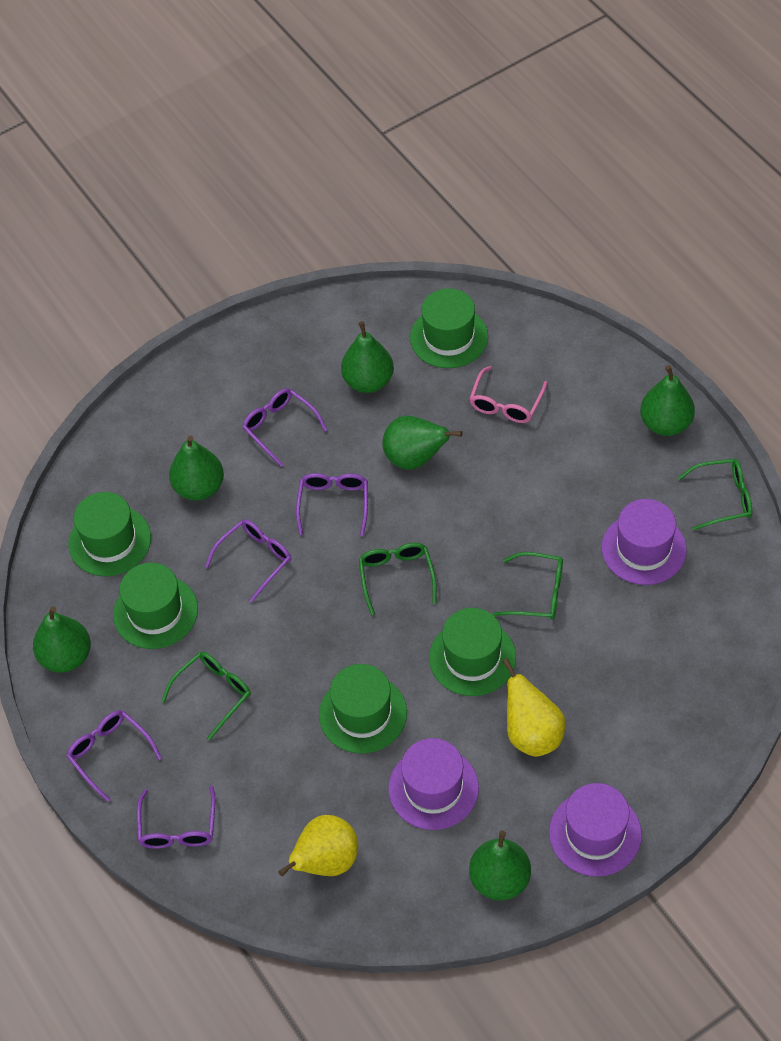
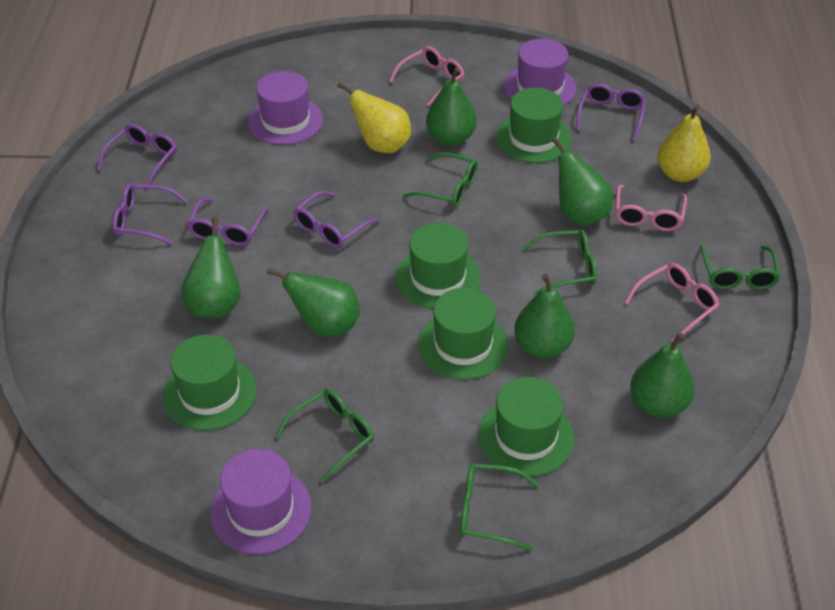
green glasses: [161,652,251,740] [359,543,437,615] [494,552,563,620] [678,459,752,531] = 4 -> [275,389,374,483] [403,152,478,207] [460,463,539,551] [523,230,597,295] [699,245,780,289] = 5
pink glasses: [469,366,547,423] = 1 -> [389,46,465,106] [615,185,687,231] [624,263,719,342] = 3

